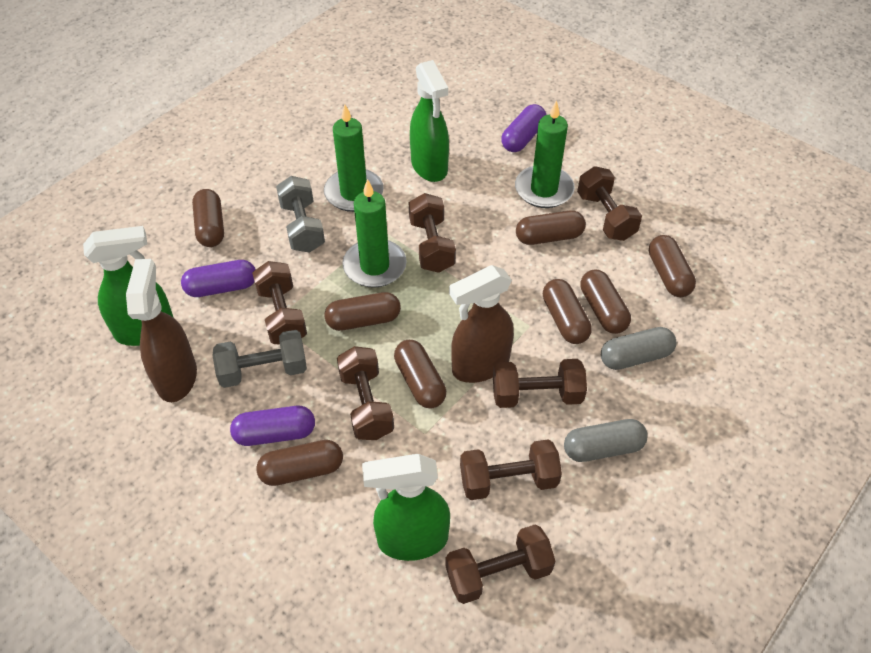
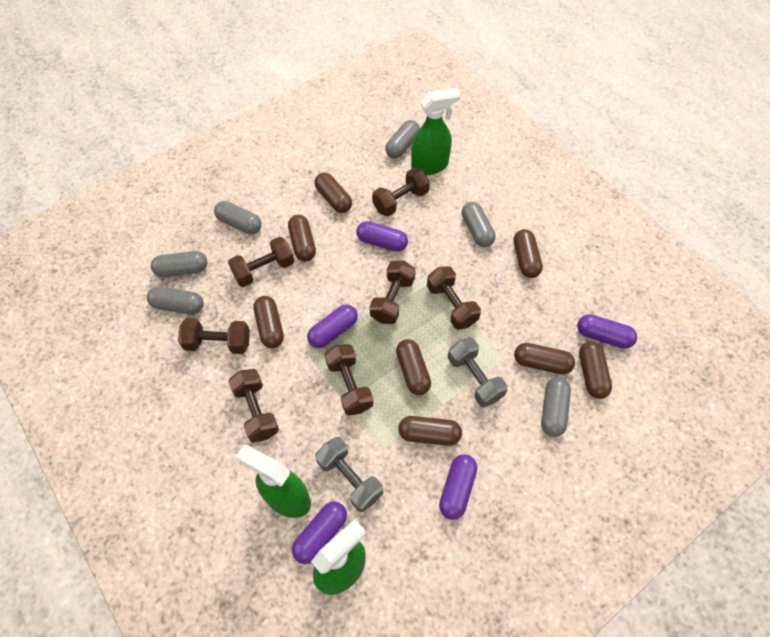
brown spray bottle: [126,259,197,402] [449,265,514,383] = 2 -> none = 0
green candle: [324,104,384,212] [342,179,407,288] [515,100,575,208] = 3 -> none = 0
grey capsule: [564,419,648,462] [601,327,676,370] = 2 -> [147,287,204,314] [151,251,207,277] [214,201,262,234] [385,120,420,158] [462,202,496,247] [541,377,571,437] = 6
purple capsule: [181,260,256,297] [230,406,315,446] [501,104,547,152] = 3 -> [292,501,347,564] [307,304,358,348] [356,221,408,252] [439,454,477,520] [577,314,637,349] = 5

